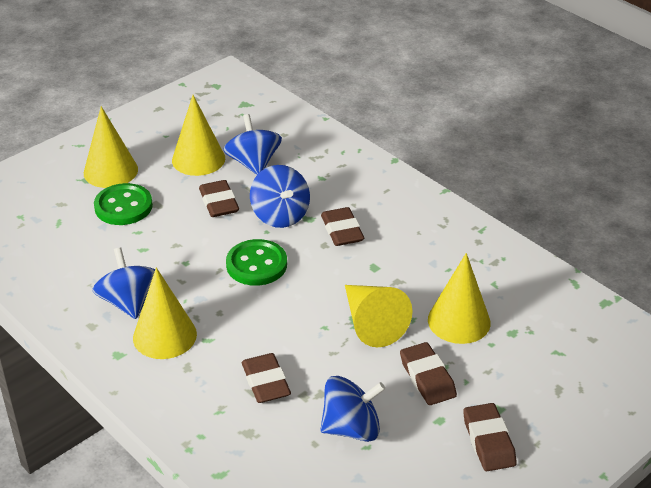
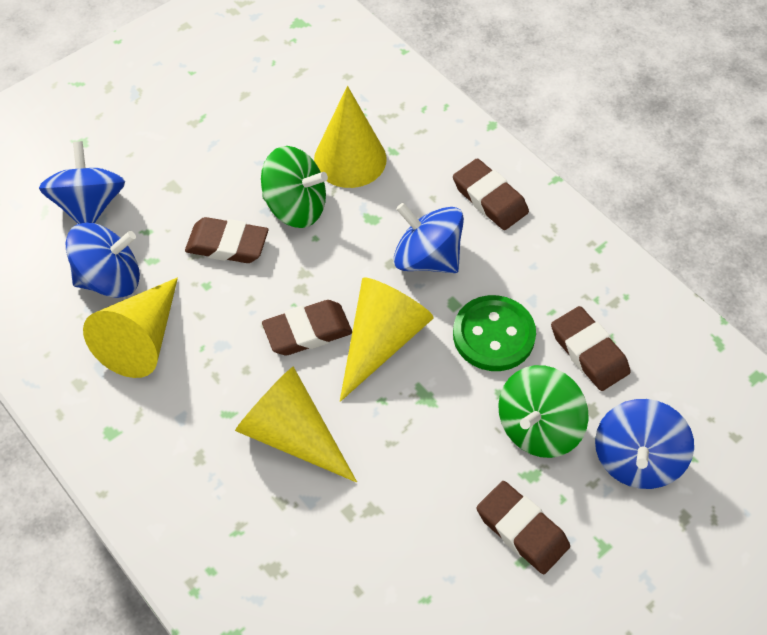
green button: [94,183,153,225] [226,239,287,286] = 2 -> [453,295,536,371] = 1
green spinning top: none = 0 -> [261,146,328,228] [498,365,589,458] = 2
yellow cone: [84,106,138,188] [133,268,197,359] [172,95,225,176] [345,285,413,347] [428,253,491,344] = 5 -> [83,277,178,378] [235,366,357,483] [314,86,386,188] [340,277,434,402] = 4

